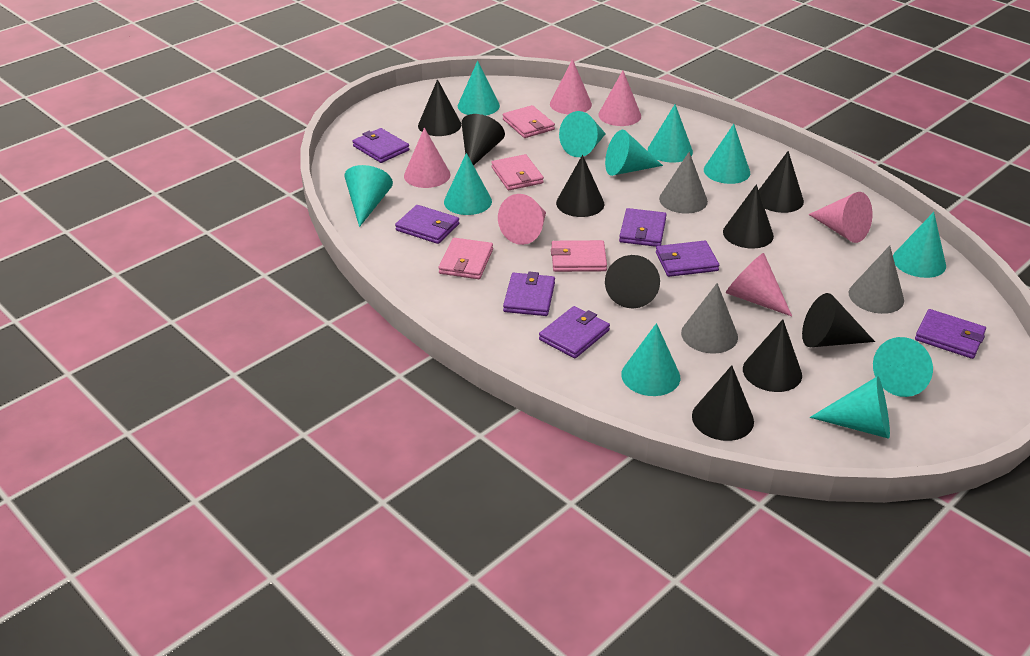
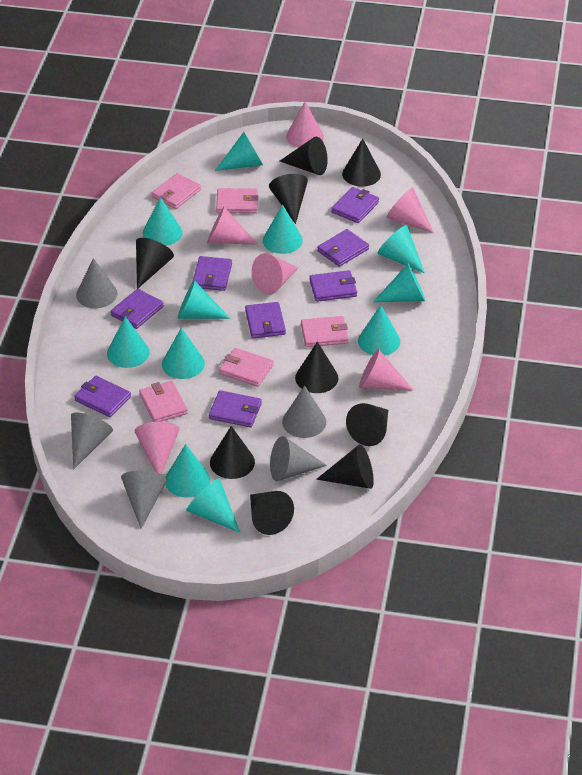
grey cone: [659,152,708,214] [681,283,738,353] [849,246,904,314] = 3 -> [71,413,113,470] [76,258,118,308] [121,471,167,529] [270,436,327,481] [282,385,326,438] = 5
pink wallet: [438,238,493,279] [491,154,544,190] [503,105,555,138] [551,240,607,272] = 4 -> [139,381,188,422] [152,173,201,209] [216,188,258,213] [219,348,274,387] [301,316,348,347] = 5
purple wallet: [353,128,409,163] [395,205,459,244] [503,271,555,316] [539,306,610,359] [619,208,667,247] [656,241,719,277] [915,309,986,359] = 7 -> [74,376,131,417] [111,289,164,329] [192,256,232,291] [209,390,262,427] [245,302,286,338] [309,270,357,302] [317,229,369,267] [331,187,379,223] = 8

